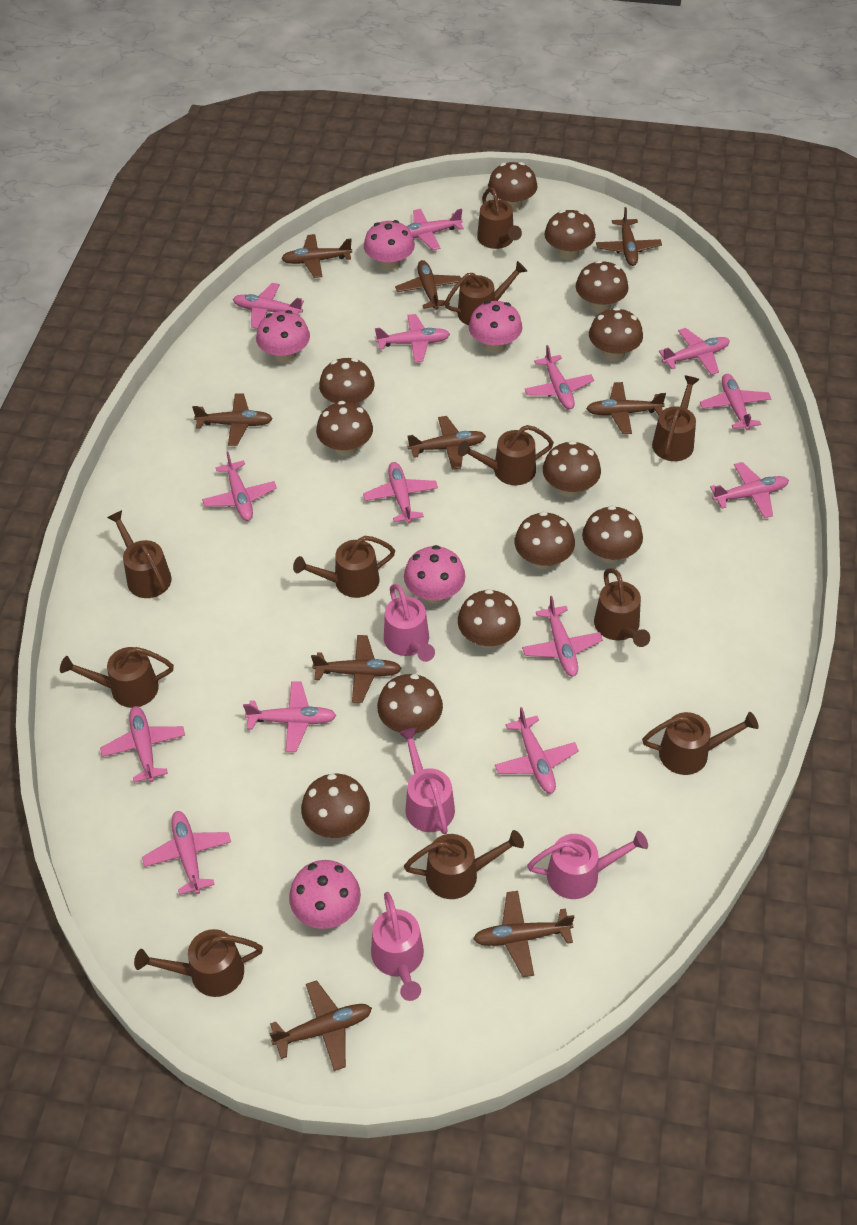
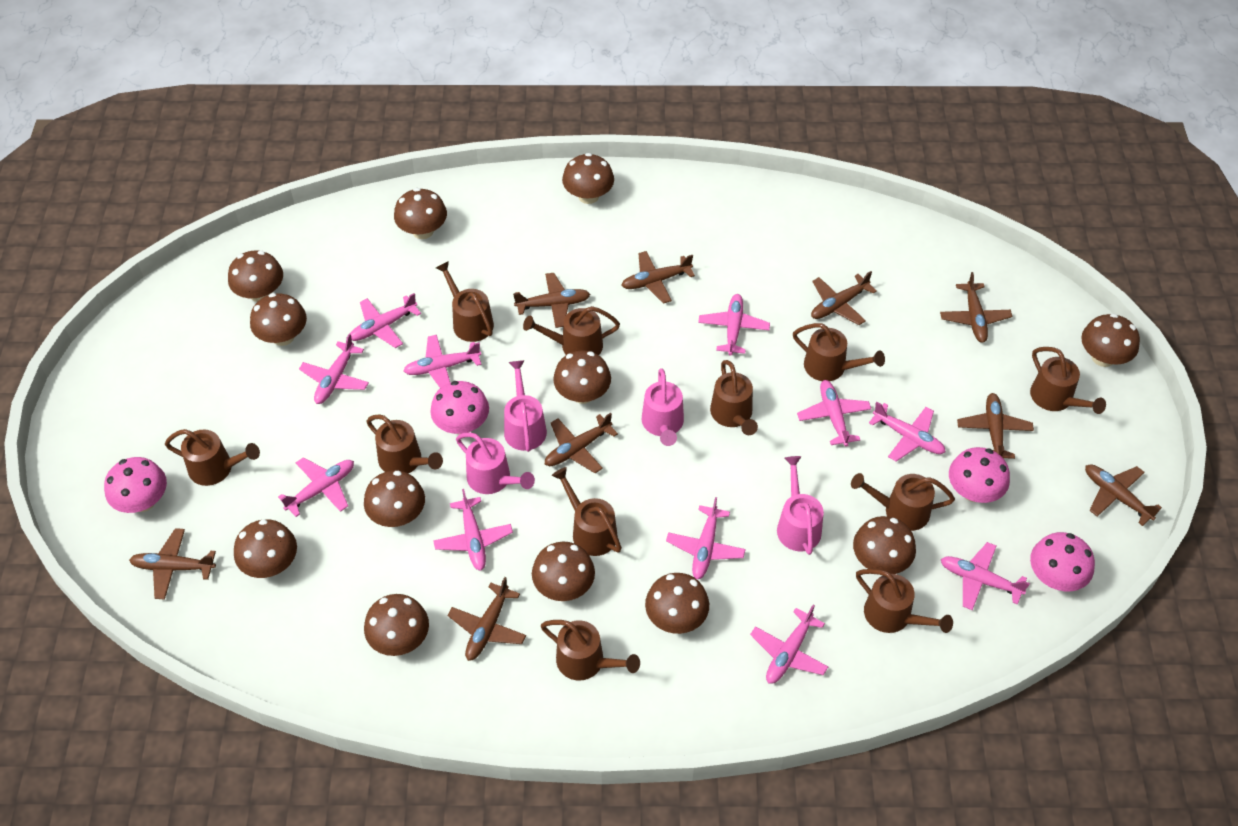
pink mushroom: [256,310,310,363] [289,860,361,929] [364,220,415,271] [404,545,465,603] [469,301,523,353] = 5 -> [104,457,167,513] [430,381,489,435] [949,447,1010,503] [1030,532,1095,591] = 4
pink plane: [100,706,185,783] [142,811,231,895] [202,451,277,521] [233,283,304,329] [243,681,337,752] [363,462,438,523] [375,314,450,362] [406,209,464,250] [495,707,579,794] [522,596,603,676] [525,345,594,409] [659,328,730,375] [700,374,771,430] [710,462,789,518] = 14 -> [278,457,354,517] [299,333,369,404] [350,293,421,348] [403,335,481,388] [433,489,513,571] [666,497,746,579] [698,294,770,356] [750,605,828,684] [797,380,871,447] [869,402,946,461] [941,542,1030,610] = 11

